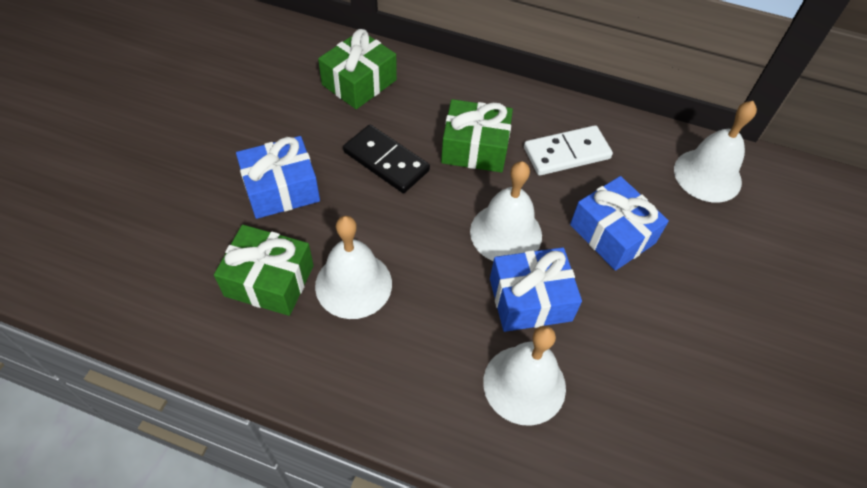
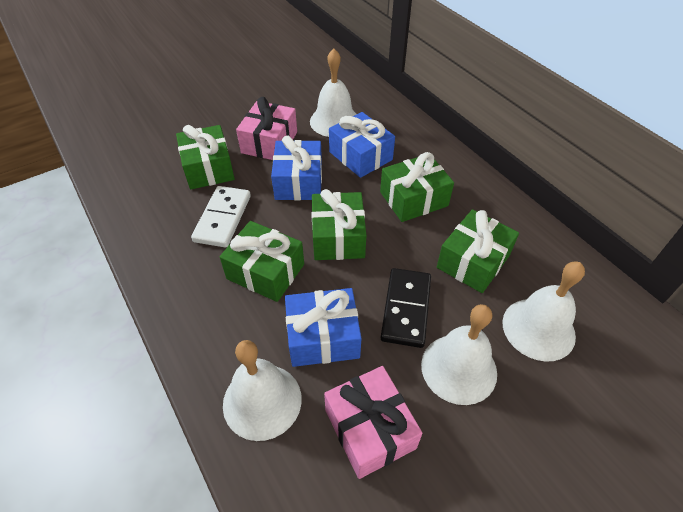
green gift: [214,225,314,316] [318,29,397,109] [441,99,513,173] = 3 -> [176,125,235,189] [220,221,304,302] [311,189,367,260] [380,152,454,222] [437,209,519,293] = 5
pink gift: none = 0 -> [236,97,297,160] [324,366,423,479] = 2

